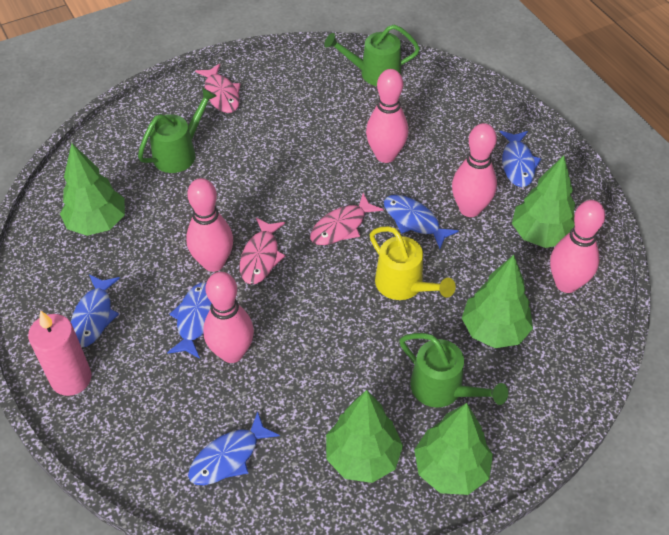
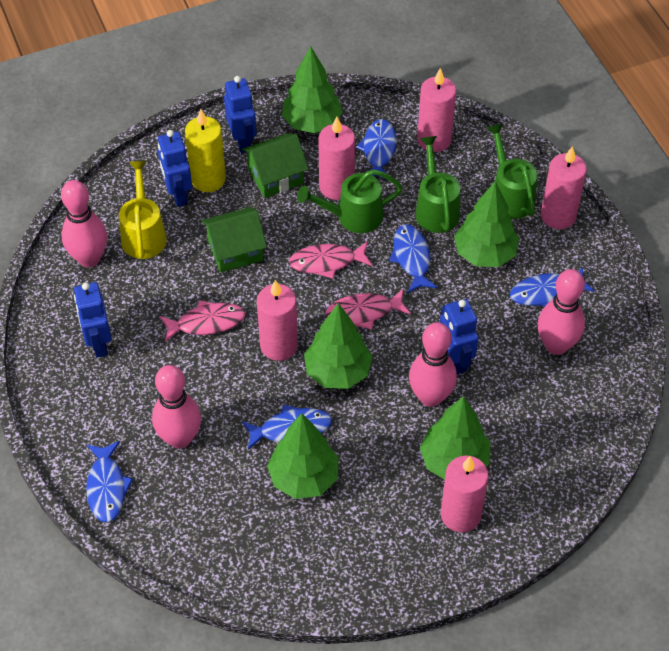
blue robot: none = 0 -> [74,282,112,358] [158,130,192,207] [224,76,257,153] [440,299,479,374] = 4
green house: none = 0 -> [202,207,267,272] [242,133,309,198] = 2
pink bowling pin: [186,178,233,272] [203,272,254,363] [366,69,408,163] [452,123,497,217] [550,200,605,293] = 5 -> [61,180,107,267] [152,365,201,449] [409,322,457,407] [538,269,585,355] = 4
pink candle: [28,310,91,396] = 1 -> [257,280,298,361] [318,117,355,200] [417,68,456,152] [441,456,488,532] [541,146,587,229] = 5
yellow candle: none = 0 -> [185,109,226,192] = 1

